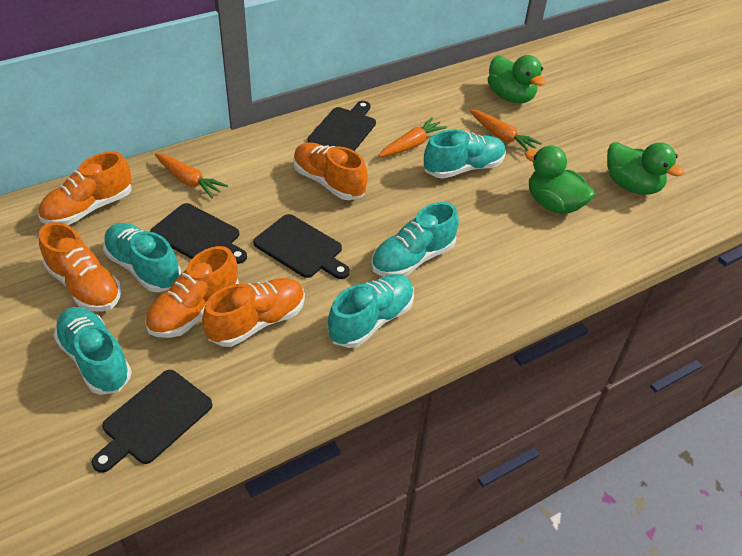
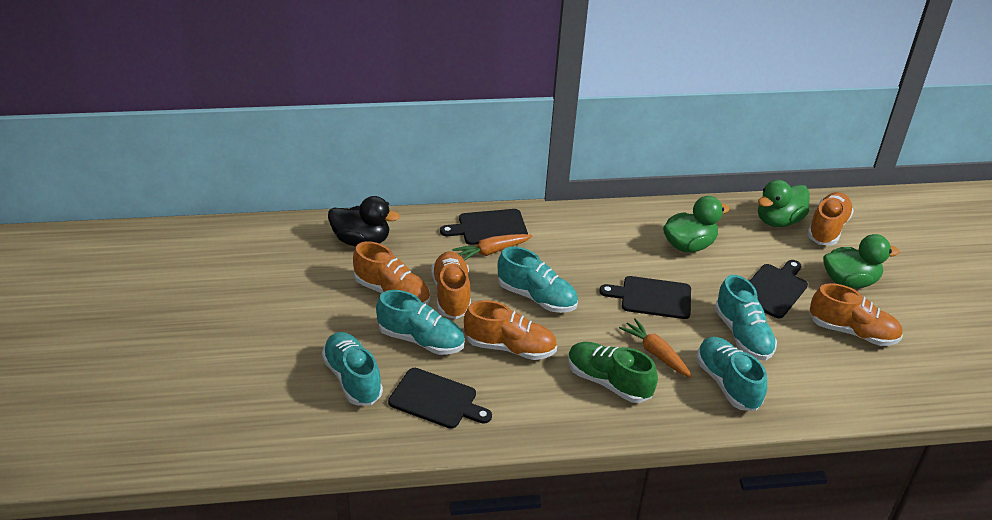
black duck: none = 0 -> [328,196,400,247] = 1
green shoe: none = 0 -> [568,342,658,403] = 1
orange carrot: [155,153,228,198] [379,117,447,157] [470,110,542,151] = 3 -> [452,234,532,261] [619,318,692,378] = 2

